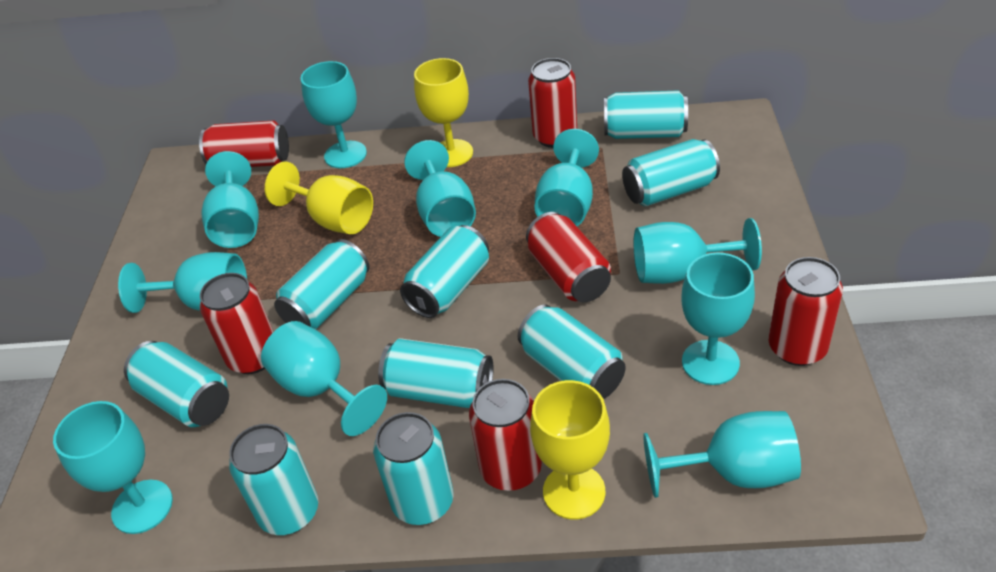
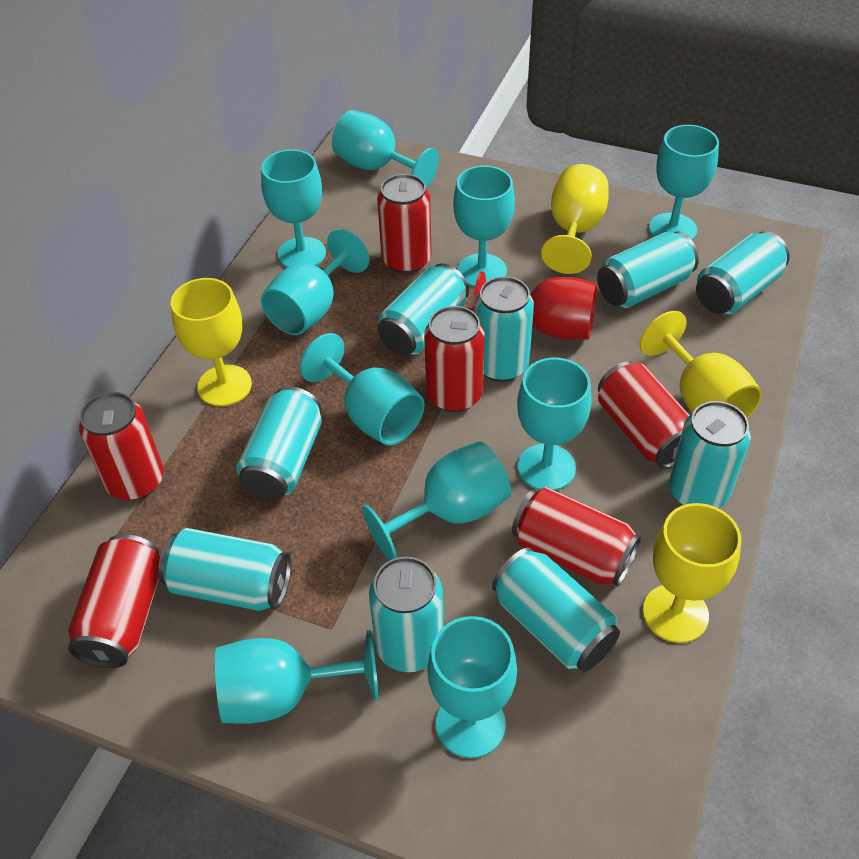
red goblet: none = 0 -> [472,271,597,340] = 1
yellow goblet: [265,161,373,234] [414,58,473,167] [530,380,610,520] = 3 -> [171,278,252,406] [541,164,609,274] [639,311,762,419] [643,503,741,643] = 4

